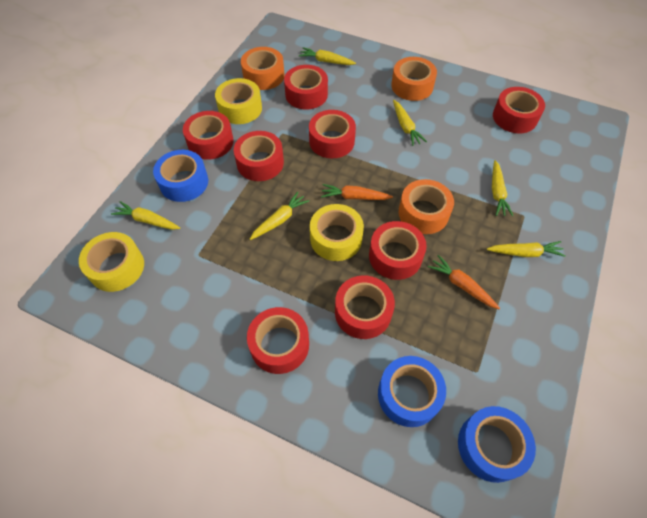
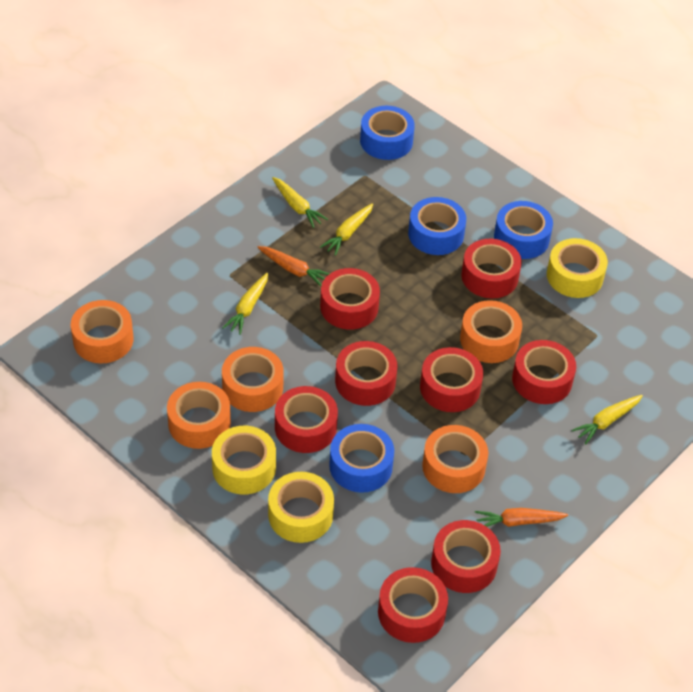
blue tape: [153,150,208,202] [378,356,446,427] [458,406,536,483] = 3 -> [329,424,394,493] [360,106,415,160] [408,197,466,255] [494,201,553,259] = 4
orange tape: [241,47,285,90] [391,57,437,101] [399,179,454,234] = 3 -> [71,300,133,363] [167,382,231,449] [222,347,284,412] [422,425,488,493] [460,300,522,363] = 5
yellow carrot: [111,201,180,230] [250,191,309,240] [299,47,356,65] [393,100,427,146] [487,241,566,257] [492,160,513,216] = 6 -> [222,273,268,335] [272,177,328,228] [320,203,373,256] [572,395,643,444] = 4

